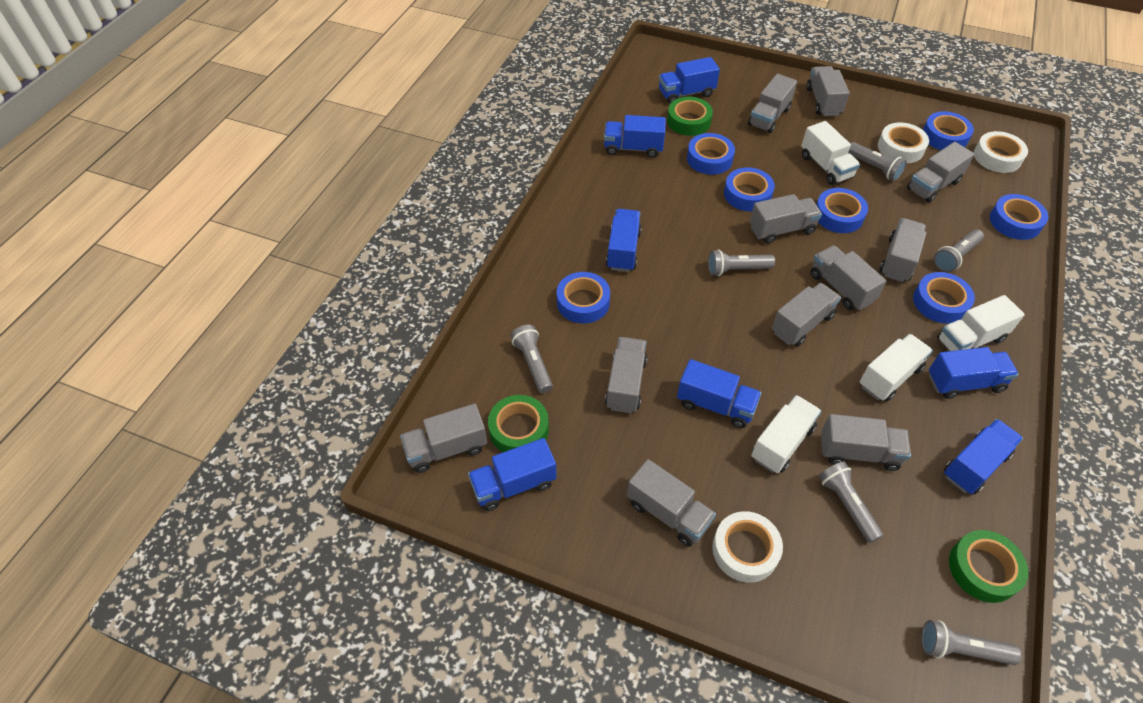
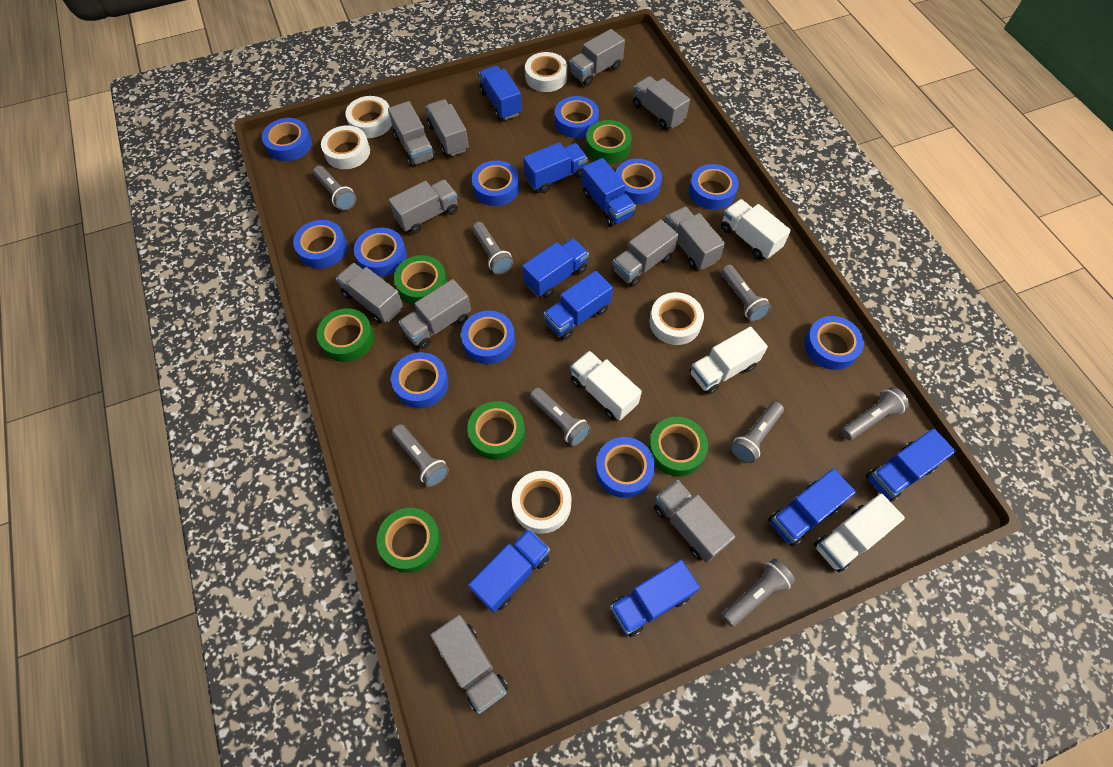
blue tape: [557,272,610,324] [687,133,735,175] [724,167,775,211] [816,188,868,233] [913,272,975,324] [923,111,974,150] [990,194,1049,240] = 7 -> [262,118,312,161] [293,220,347,269] [354,228,407,277] [391,352,449,408] [461,311,515,364] [472,160,519,206] [555,96,599,138] [596,437,655,498] [616,159,662,204] [689,164,739,210] [804,316,864,370] = 11
blue truck: [468,438,557,511] [604,115,666,158] [606,209,642,272] [659,57,720,104] [677,359,761,428] [929,347,1019,399] [944,419,1023,494] = 7 -> [468,528,550,613] [479,66,522,120] [522,238,589,298] [523,142,588,193] [544,271,613,340] [582,158,636,227] [610,559,700,637] [768,469,856,546] [866,428,956,502] = 9
green tape: [488,395,549,452] [667,97,713,136] [949,530,1028,603] = 3 -> [317,308,374,362] [377,508,441,573] [394,255,447,305] [467,401,525,460] [586,120,632,164] [648,417,708,476] = 6
grey flashlight: [511,325,553,393] [708,250,775,276] [819,462,883,543] [848,142,907,181] [921,620,1022,665] [934,229,984,272] = 6 -> [313,166,356,211] [392,424,449,487] [472,222,514,274] [530,388,591,446] [721,265,771,321] [722,558,795,627] [731,402,784,463] [841,387,909,440] = 8
white tape: [712,511,783,582] [878,122,929,163] [974,131,1028,173] = 3 -> [321,126,370,169] [345,96,392,138] [512,471,572,534] [525,52,567,92] [649,292,704,345] = 5

